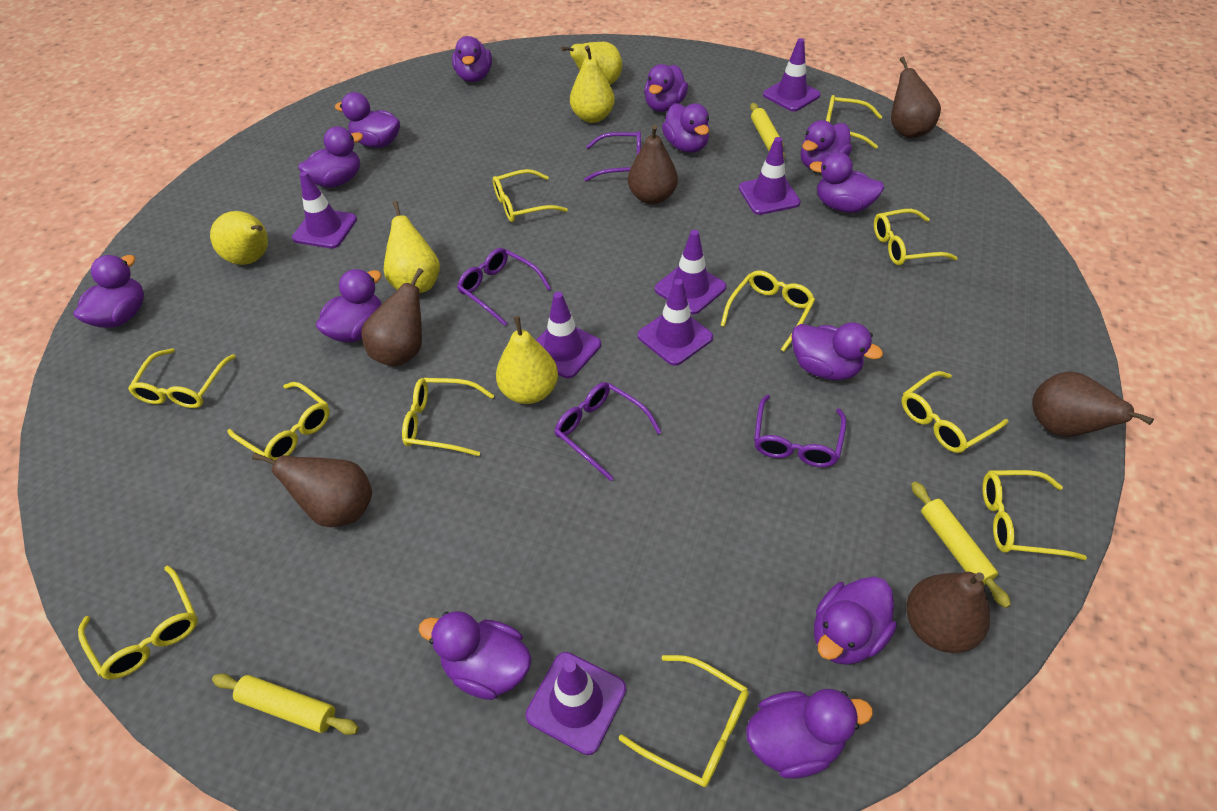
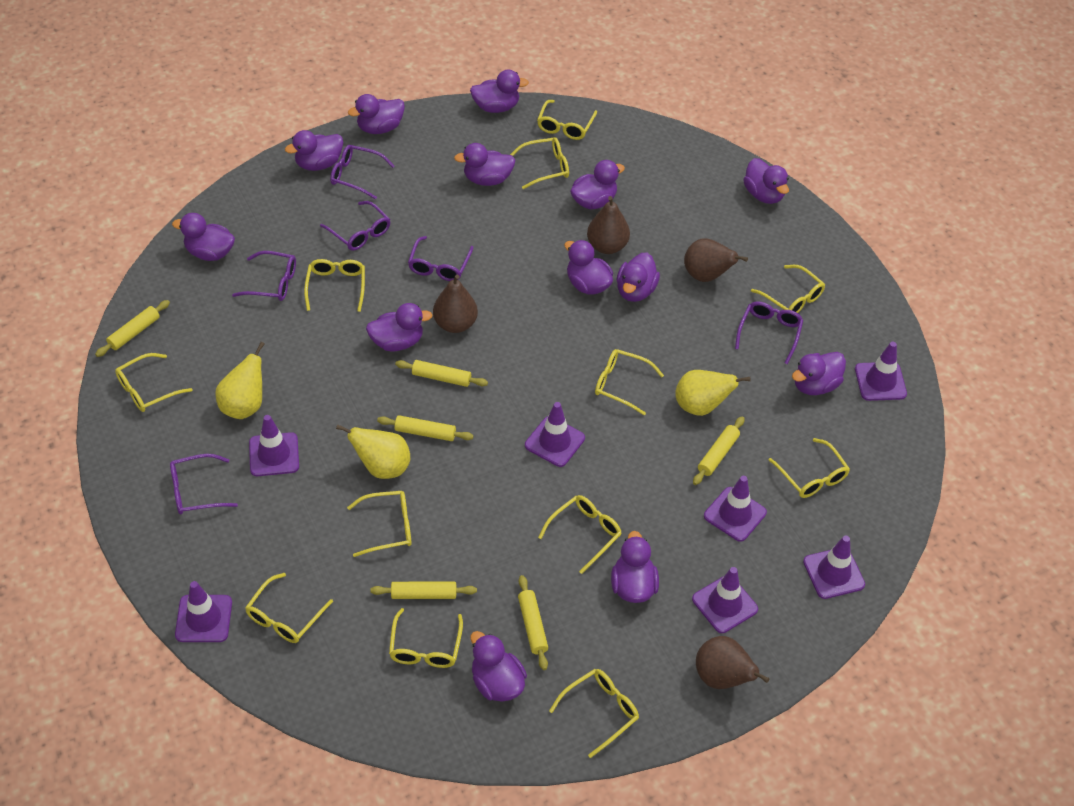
brown pear: [252,453,372,527] [362,268,424,366] [628,124,678,204] [891,57,941,138] [906,572,990,653] [1032,372,1154,437] = 6 -> [433,275,478,333] [587,196,630,254] [684,238,748,282] [696,636,769,689] = 4
purple glasses: [457,248,551,326] [555,382,662,481] [584,131,641,181] [754,395,846,467] = 4 -> [170,454,238,515] [232,251,296,301] [320,201,391,251] [330,145,395,200] [408,236,474,281] [735,302,804,364] = 6
yellow glasses: [78,566,198,679] [128,348,236,408] [227,382,330,461] [402,378,495,456] [493,169,568,222] [619,655,749,787] [720,270,815,352] [826,95,882,149] [874,209,957,265] [901,371,1009,453] [982,470,1087,560] = 11 -> [115,353,192,412] [245,573,333,643] [304,259,365,312] [347,491,412,557] [389,608,463,668] [510,137,569,189] [537,100,597,140] [538,495,622,574] [549,669,639,758] [595,349,664,415] [751,265,825,313] [769,438,850,498] = 12
yellow pear: [210,211,268,265] [384,201,440,293] [496,316,558,404] [561,42,622,85] [570,46,615,123] = 5 -> [215,342,265,419] [336,424,410,479] [675,370,750,416] = 3
yellow rolling pin: [212,673,359,735] [750,103,785,157] [911,481,1011,608] = 3 -> [95,300,170,357] [370,582,477,599] [377,415,473,441] [395,360,488,387] [518,575,548,670] [693,416,745,485] = 6

